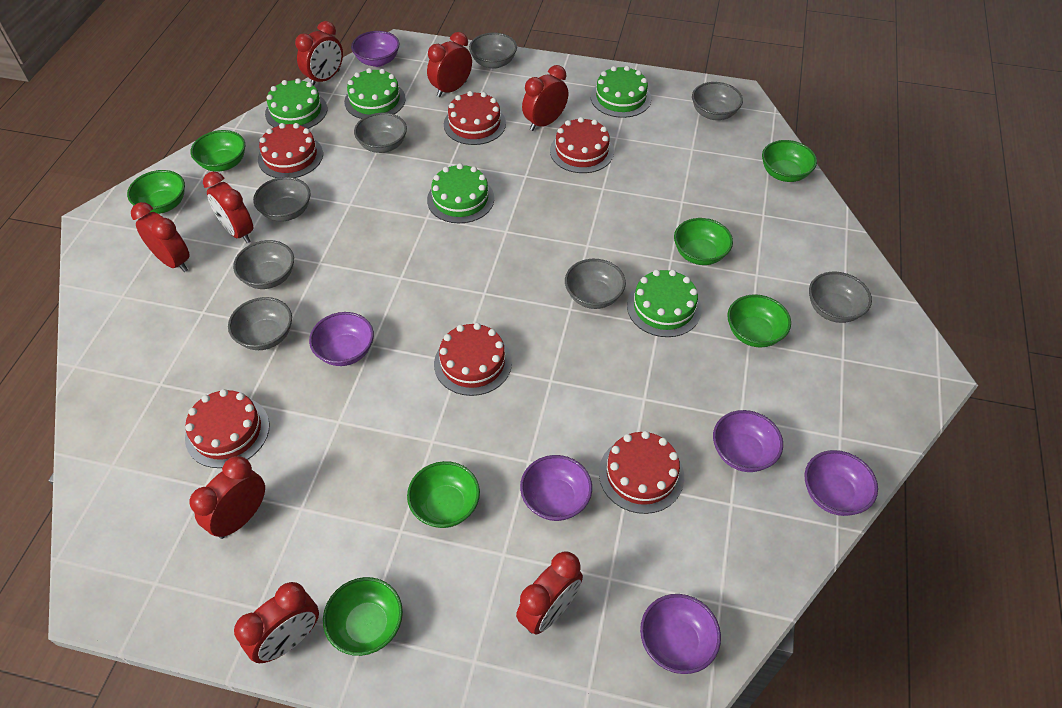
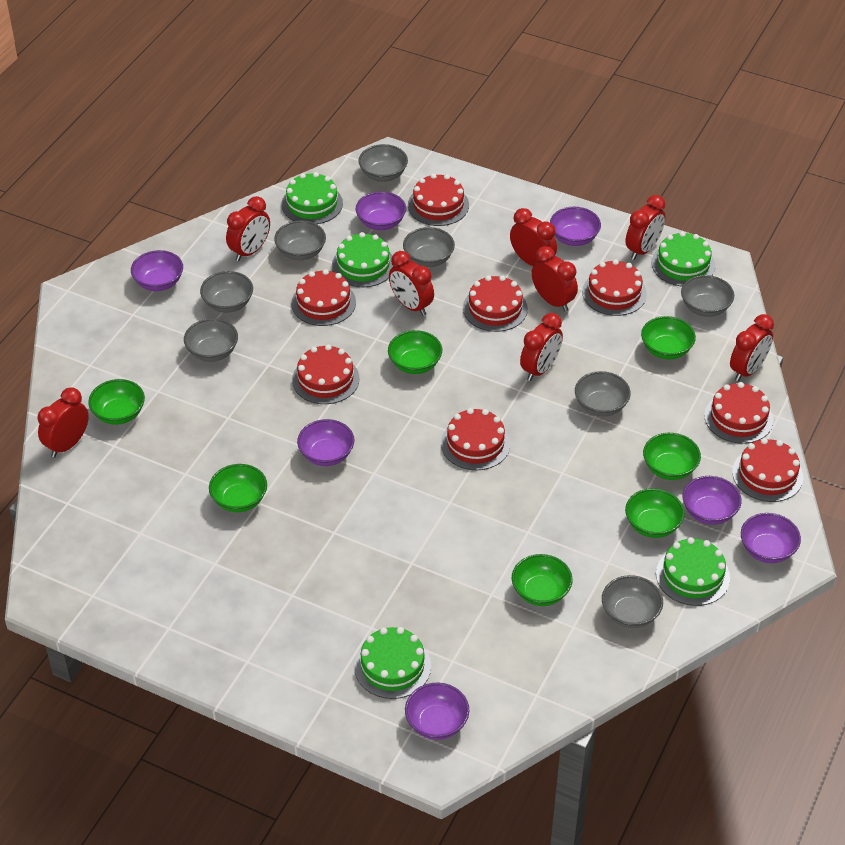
purple bowl: [309,312,374,366] [351,31,399,67] [520,455,592,521] [640,594,721,674] [713,410,783,472] [804,450,878,516] = 6 -> [131,250,183,291] [297,419,354,466] [356,191,406,230] [405,683,469,740] [550,207,601,246] [683,476,742,525] [741,513,801,563] = 7
red cake: [185,389,269,468] [258,123,323,178] [434,323,512,396] [444,91,506,145] [550,117,614,173] [599,431,684,514] = 6 -> [291,269,356,326] [292,344,360,404] [408,173,469,226] [441,408,510,470] [463,275,528,332] [582,259,647,316] [704,382,774,444] [732,438,803,502] = 8

